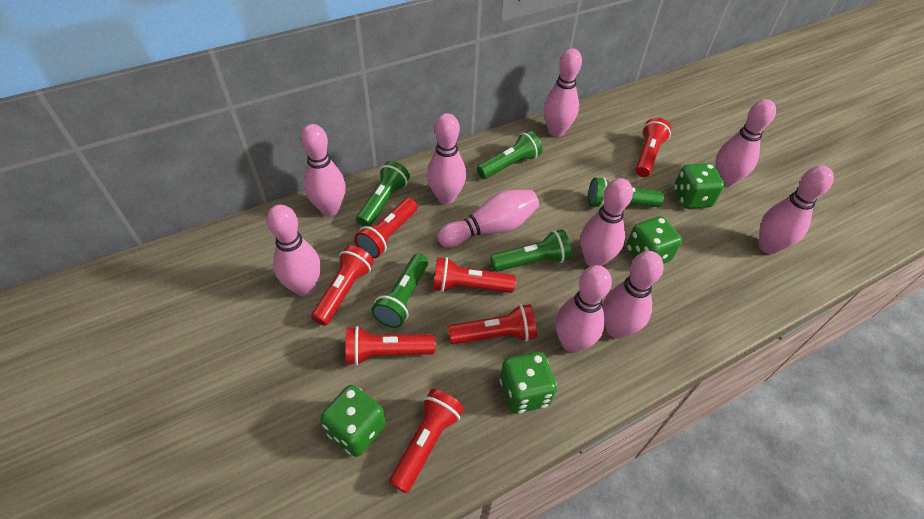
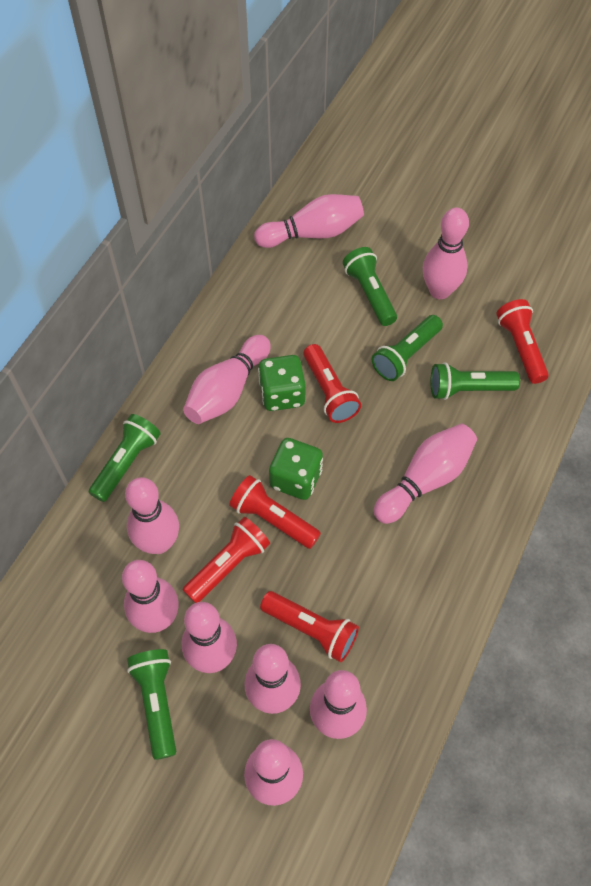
green dice: [320,385,386,457] [500,352,557,414] [626,216,682,264] [674,163,725,209] = 4 -> [258,355,306,411] [269,438,323,500] = 2
red flashlight: [311,245,374,326] [345,326,436,366] [355,198,418,258] [389,389,464,493] [433,257,516,293] [448,304,537,344] [635,118,671,177] = 7 -> [183,517,270,603] [229,475,321,549] [260,591,359,662] [303,344,361,423] [496,299,549,384] = 5

